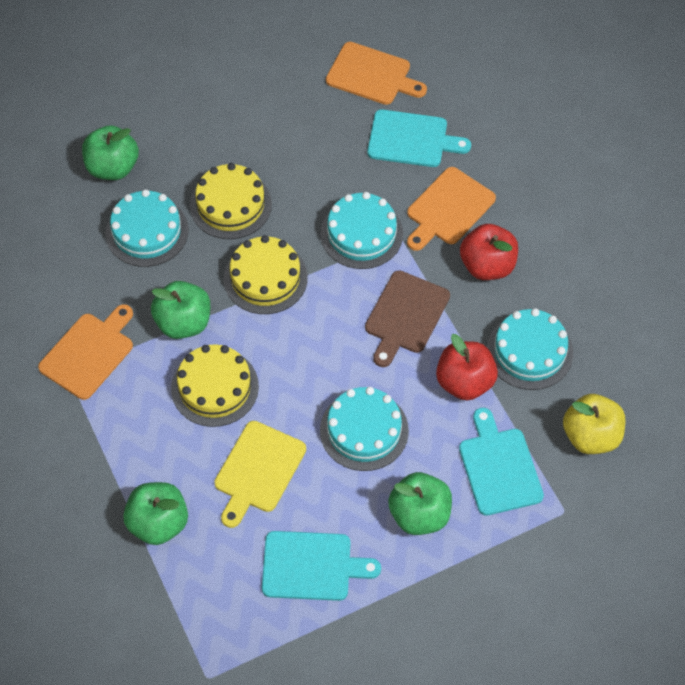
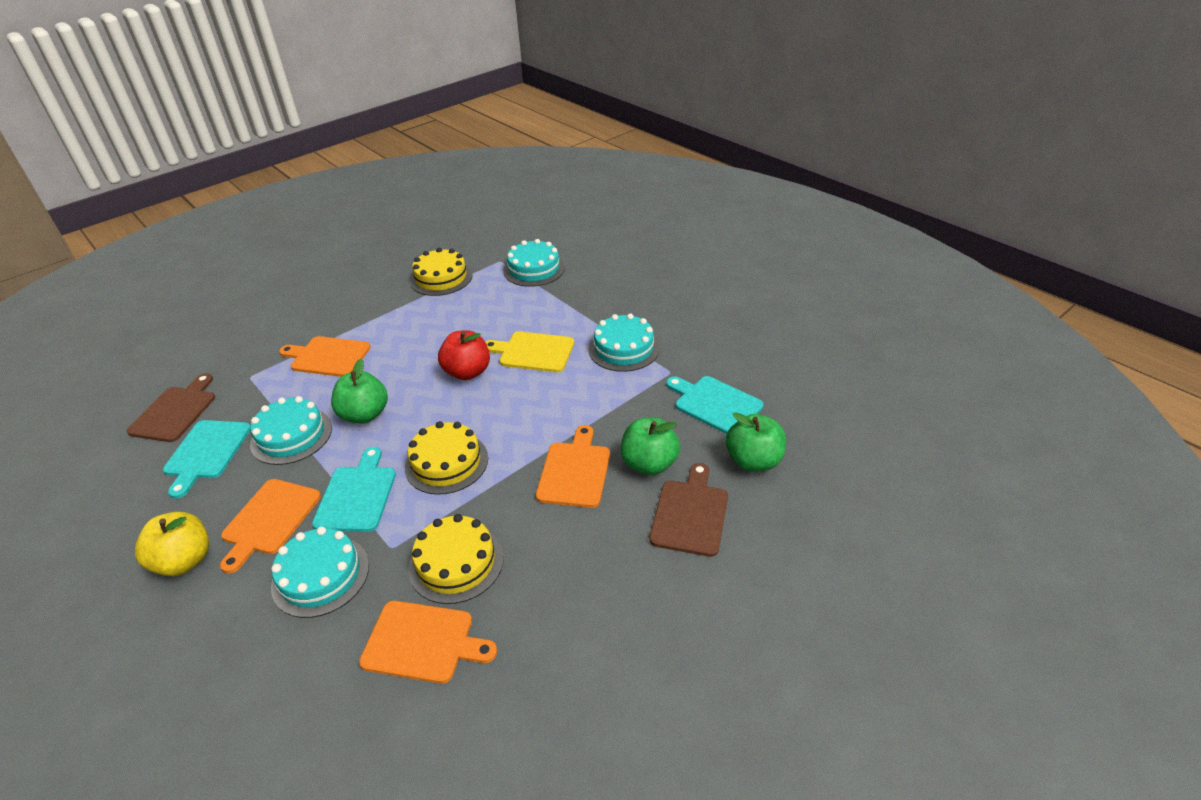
brown cutting board: [365,270,450,367] = 1 -> [127,373,215,442] [650,463,728,557] = 2
green apple: [82,125,139,180] [123,482,188,545] [151,281,210,339] [388,472,452,535] = 4 -> [331,359,388,423] [621,417,680,475] [726,412,786,472] = 3
orange cutting board: [38,304,133,400] [326,42,427,105] [407,167,496,251] = 3 -> [220,479,321,574] [279,336,371,377] [359,601,497,684] [536,425,610,508] = 4
red apple: [436,334,498,400] [460,224,518,280] = 2 -> [438,330,490,380] = 1

